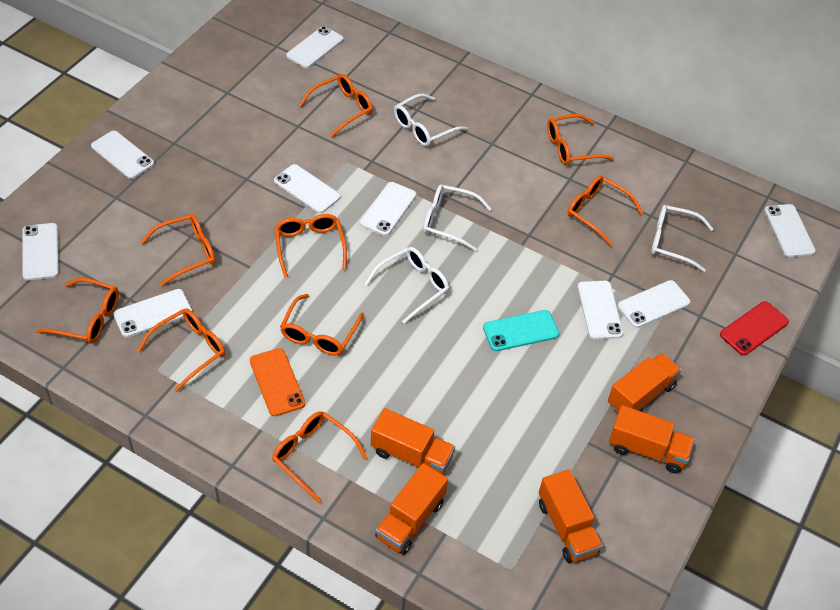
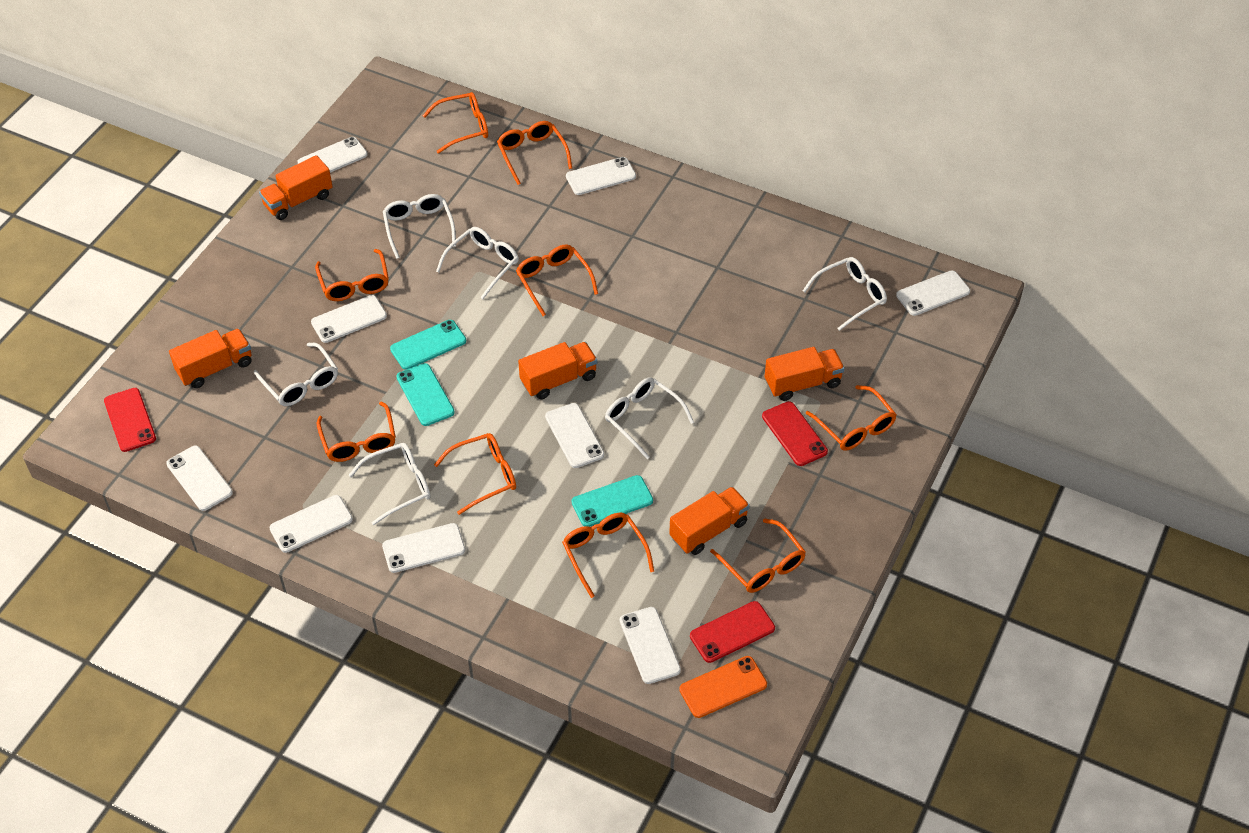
red phone: [720,301,789,355] = 1 -> [104,388,156,452] [690,601,775,663] [762,401,828,466] = 3
turquoise phone: [483,310,559,351] = 1 -> [390,320,466,370] [396,363,455,426] [572,475,653,527] = 3
white glasses: [365,247,449,324] [394,94,468,146] [423,184,491,251] [651,205,713,272] = 4 -> [254,343,338,406] [348,443,431,525] [383,194,456,259] [436,227,519,299] [605,377,694,459] [803,257,887,331] = 6

